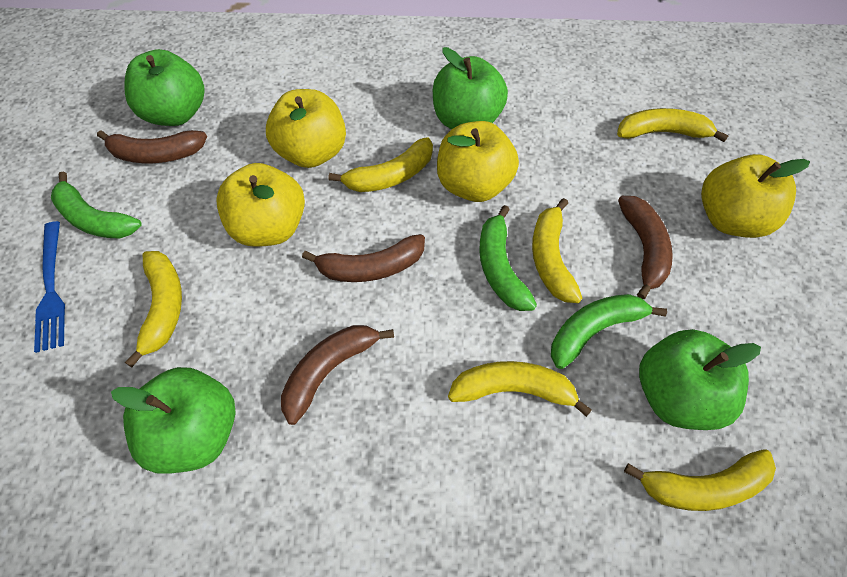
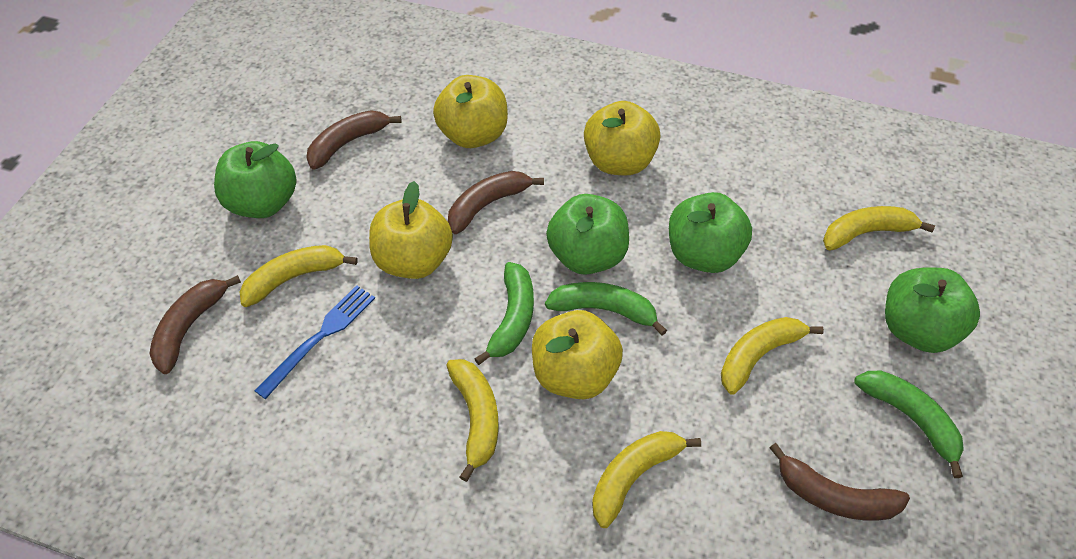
yellow banana: [125,251,182,367] [328,137,433,192] [448,361,592,417] [532,198,582,303] [617,108,729,142] [624,449,776,511] = 6 -> [240,245,358,307] [446,359,499,482] [592,431,701,528] [721,317,824,394] [823,206,935,251] = 5

